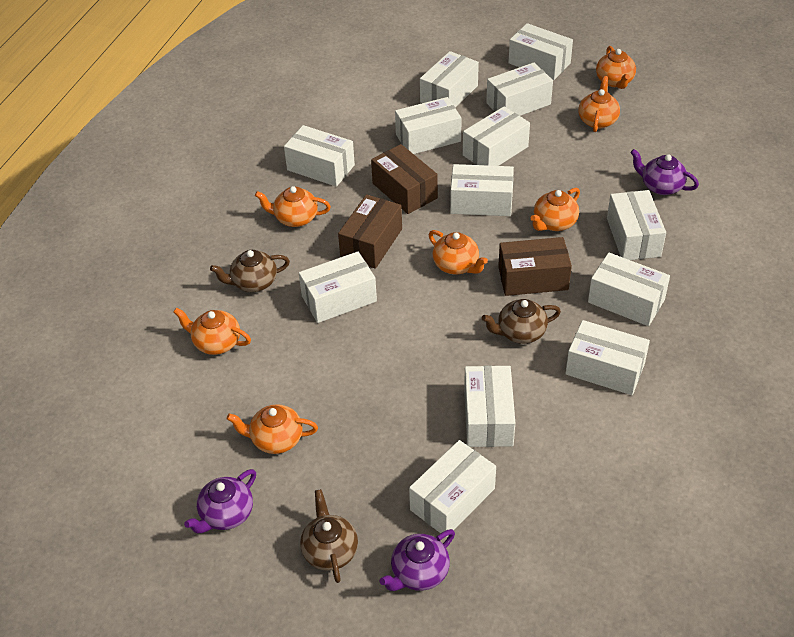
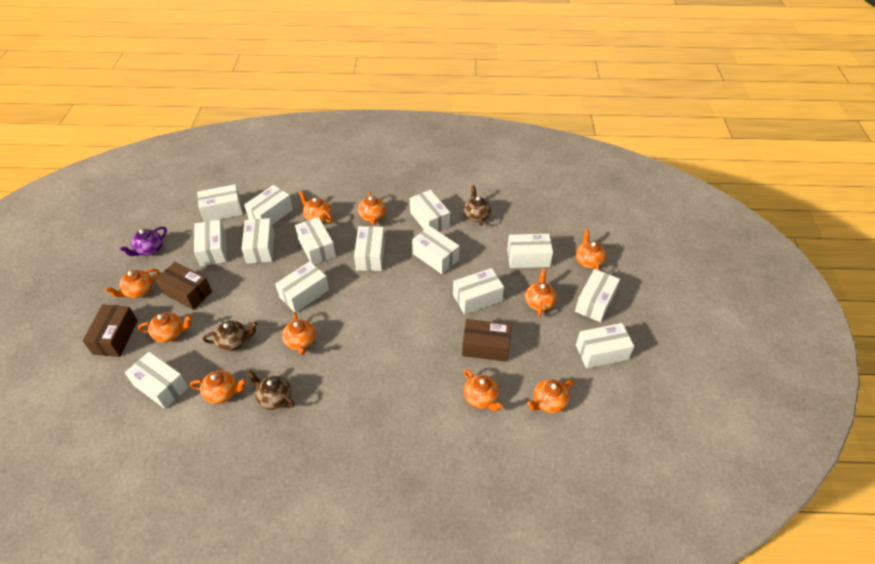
orange teapot: [173,308,251,355] [227,404,318,454] [255,186,331,227] [429,230,488,274] [530,188,580,231] [578,76,620,132] [596,46,636,89] = 7 -> [105,269,159,298] [138,312,192,343] [190,370,247,404] [282,312,316,355] [299,191,332,223] [358,192,386,225] [464,369,503,411] [525,269,557,317] [527,379,574,413] [576,229,606,270] = 10
purple teapot: [184,469,256,534] [379,529,455,591] [630,149,699,195] = 3 -> [120,226,167,256] = 1
white box: [284,125,355,187] [299,251,377,323] [395,97,462,154] [409,440,496,537] [420,51,479,108] [450,164,514,216] [463,107,530,166] [464,366,515,447] [486,62,553,116] [508,23,573,80] [566,320,650,395] [588,253,670,326] [607,190,666,260] = 13 -> [125,352,188,409] [194,219,226,266] [197,184,243,222] [241,218,274,264] [244,185,293,225] [275,261,329,312] [295,217,336,265] [354,226,385,271] [410,190,450,232] [412,226,460,274] [453,268,504,315] [507,234,553,268] [575,269,620,322] [576,323,634,369] = 14

